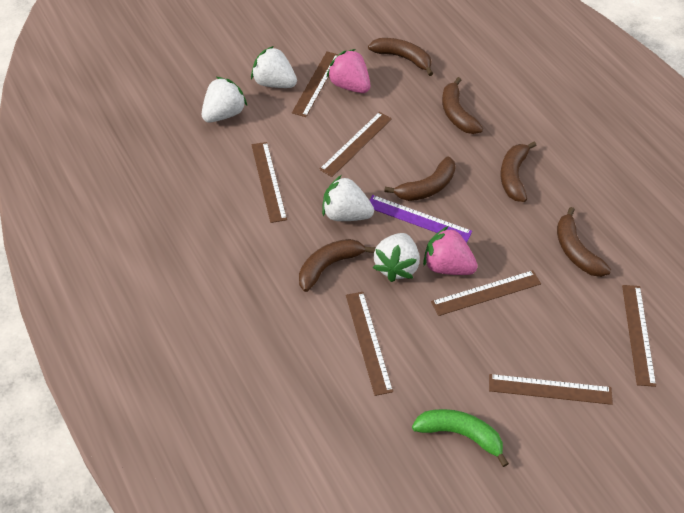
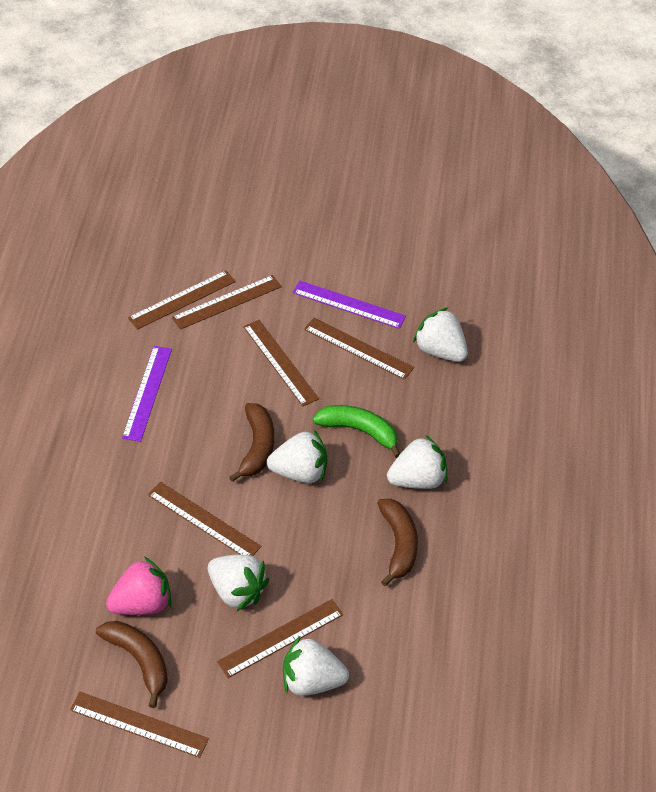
brown banana: [299,239,375,292] [368,38,433,76] [384,156,456,201] [442,77,483,134] [500,141,537,202] [557,207,611,277] = 6 -> [96,621,168,708] [229,403,274,482] [377,499,418,586] = 3
pink strawberry: [326,49,370,93] [423,226,478,275] = 2 -> [106,557,171,615] = 1
purple ruler: [369,195,472,243] = 1 -> [122,346,172,442] [293,281,406,329] = 2
white strawberry: [202,77,247,123] [251,46,297,88] [322,175,374,221] [373,233,420,282] = 4 -> [208,555,269,611] [267,430,327,483] [283,635,349,696] [387,435,447,489] [413,307,468,362] = 5

